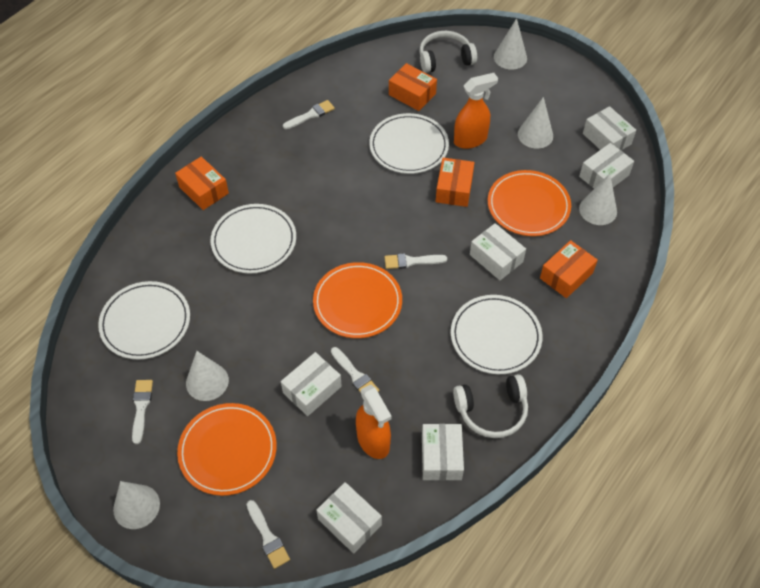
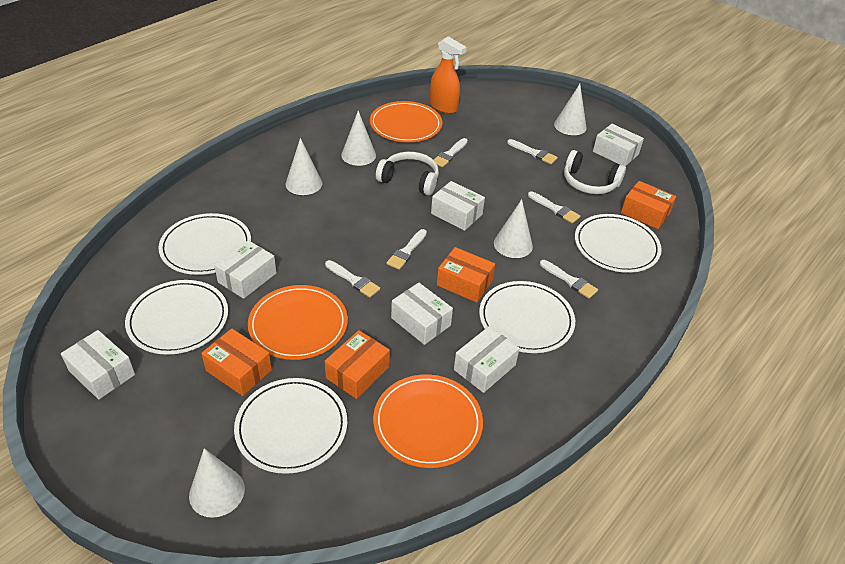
orange spray bottle: [356,385,392,459] [454,73,498,149] = 2 -> [430,36,467,114] = 1
white brush: [132,380,153,444] [247,500,290,569] [283,100,335,129] [331,347,379,393] [385,253,447,269] = 5 -> [325,260,380,298] [386,229,427,270] [434,138,468,167] [507,139,558,164] [528,191,580,223] [540,260,598,298] = 6
white plate: [98,281,190,360] [211,204,296,274] [369,113,449,174] [451,295,543,374] = 4 -> [125,280,228,355] [158,213,251,275] [234,378,347,474] [479,281,575,353] [575,214,662,273] = 5

